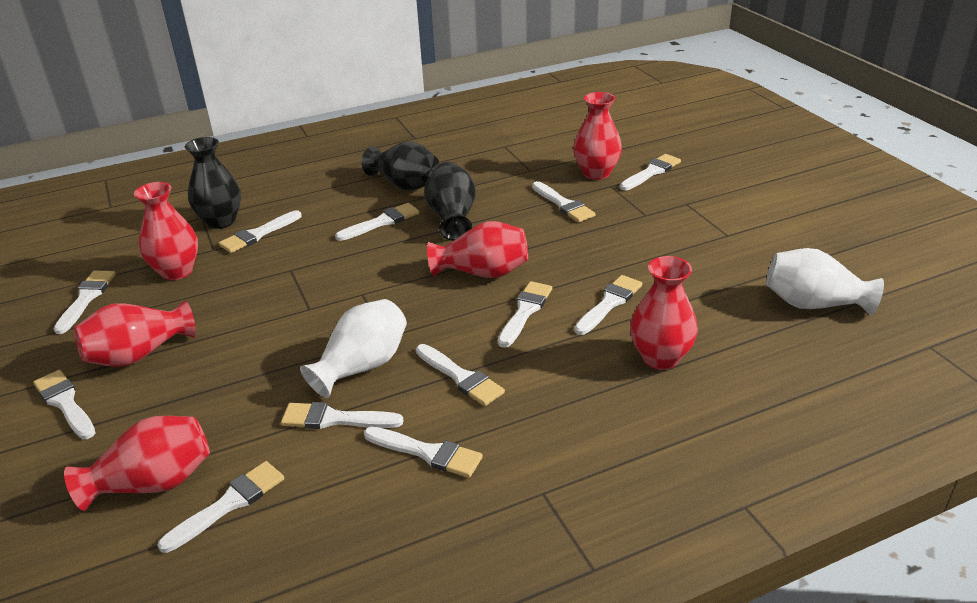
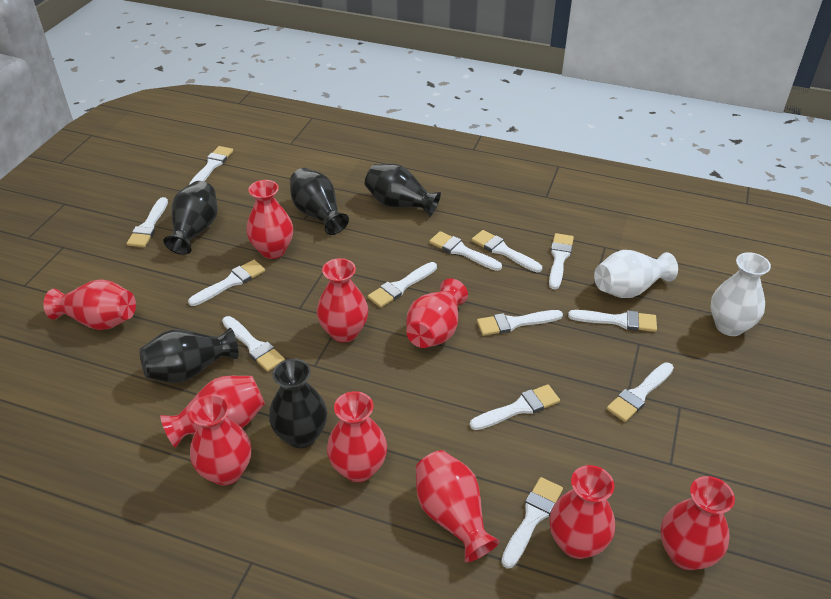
black vase: [185,137,241,229] [361,141,440,191] [424,162,476,241] = 3 -> [139,328,239,383] [163,181,218,255] [269,359,327,448] [290,168,349,235] [365,164,441,217] = 5
red vase: [64,416,210,511] [74,301,196,367] [134,182,198,280] [427,221,528,278] [573,92,622,180] [630,256,698,370] = 6 -> [43,279,136,330] [160,376,265,448] [189,394,251,486] [246,180,293,259] [317,258,368,343] [327,391,387,482] [406,278,468,348] [416,450,500,562] [549,465,615,559] [661,476,735,570] = 10
white brush: [33,370,95,439] [54,271,116,334] [157,461,284,553] [219,210,302,253] [281,402,404,429] [335,203,419,241] [364,427,483,478] [416,344,505,406] [498,281,552,348] [532,181,595,222] [574,275,642,335] [620,154,681,190] = 12 -> [127,197,168,247] [188,260,265,306] [189,146,233,185] [222,316,285,372] [368,262,437,308] [429,231,502,271] [470,384,560,430] [472,230,542,272] [477,310,563,336] [501,477,563,569] [549,233,574,289] [568,310,657,332] [607,362,674,422] = 13

